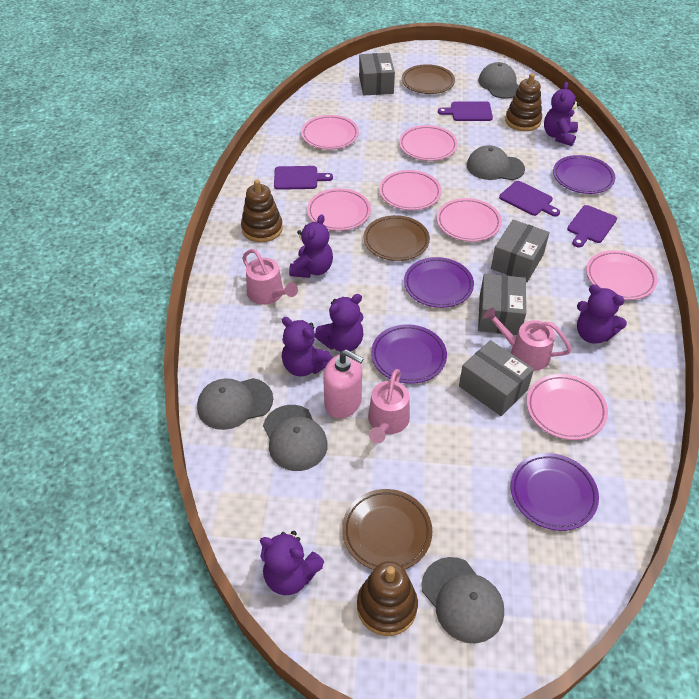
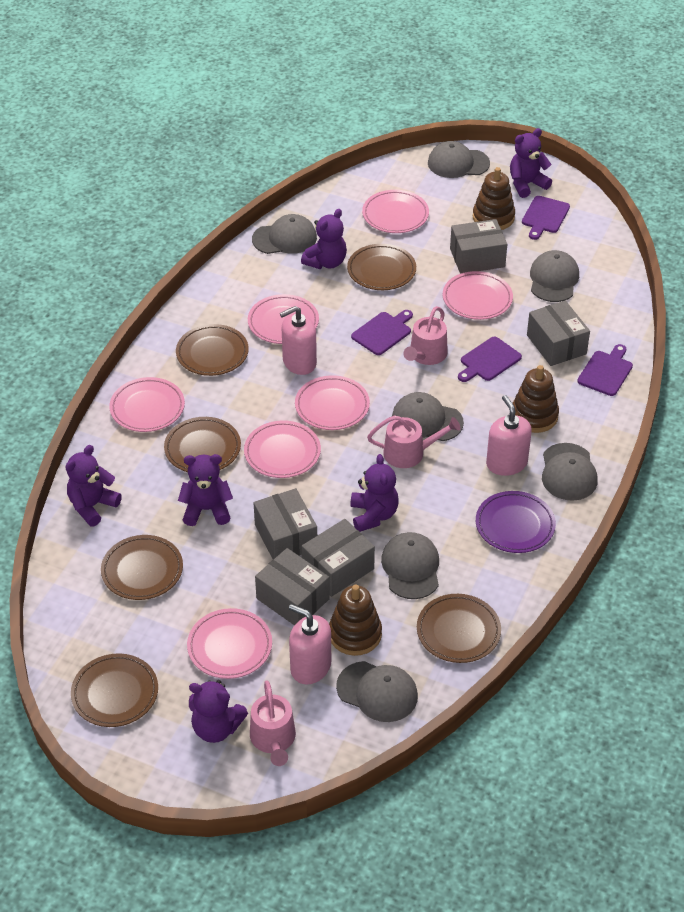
brown plate: [342,489,432,570] [363,215,430,261] [402,64,455,94] = 3 -> [71,654,158,727] [101,535,183,600] [164,417,241,472] [176,324,249,376] [347,244,416,290] [417,594,501,663] = 6
grey box: [359,53,395,96] [459,340,534,416] [478,274,526,335] [491,220,550,282] = 4 -> [253,488,317,560] [255,548,330,625] [302,519,375,597] [450,219,507,274] [527,300,590,366] = 5
grey cap: [197,378,273,430] [263,405,328,471] [421,557,504,643] [467,145,525,180] [478,62,519,99] = 5 -> [252,214,317,254] [336,661,418,722] [381,532,439,599] [392,392,464,441] [428,141,490,178] [530,250,579,302] [542,443,598,501] = 7
pink soap dispenser: [323,350,364,419] = 1 -> [280,306,317,375] [289,604,331,684] [486,395,532,476] = 3
purple plate: [371,324,447,384] [404,257,474,308] [510,453,599,531] [553,155,615,194] = 4 -> [476,491,556,553] = 1

